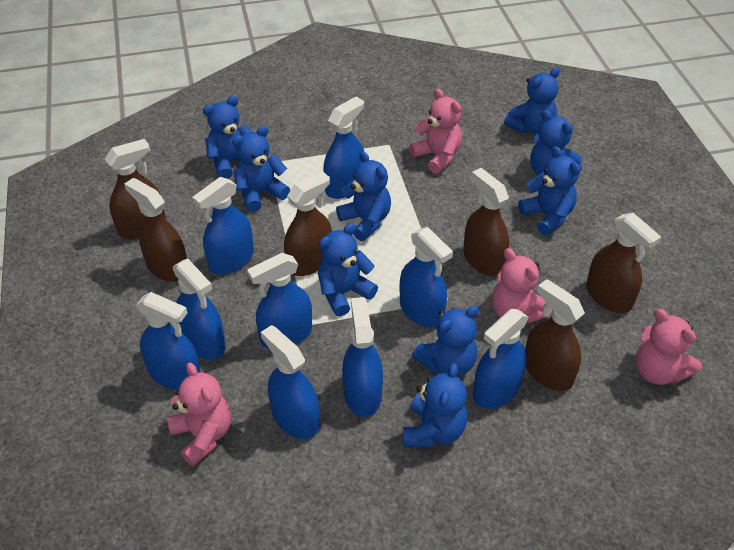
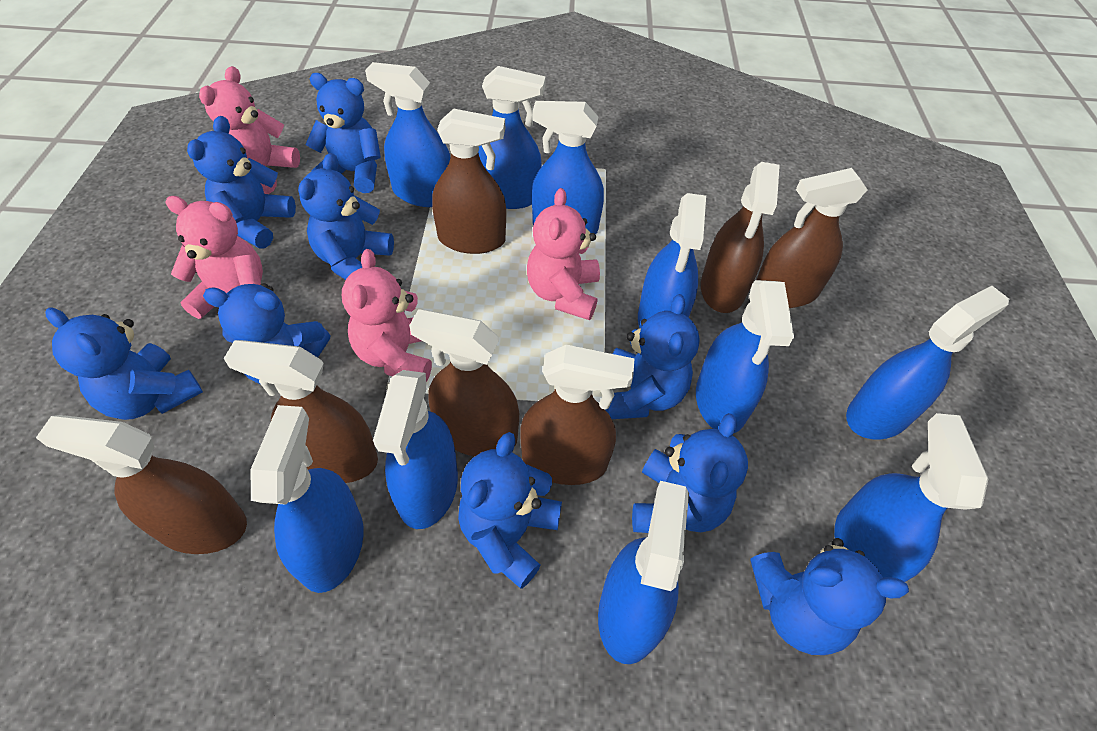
blue spray bottle: [136,292,200,390] [173,259,226,360] [192,177,254,274] [247,253,312,349] [261,325,320,439] [323,97,364,199] [342,297,383,417] [400,227,453,328] [473,309,529,409] = 9 -> [251,405,364,593] [365,62,451,207] [373,370,458,529] [478,66,546,209] [532,101,604,234] [598,481,689,664] [638,193,706,328] [696,280,794,434] [834,413,988,582] [846,286,1009,440] = 10
brown spray bottle: [105,139,166,239] [124,178,187,282] [284,171,332,276] [463,168,509,276] [525,279,585,391] [586,213,661,313] = 6 -> [36,415,247,554] [224,340,378,483] [409,309,519,457] [432,109,506,254] [520,345,634,485] [701,162,780,313] [757,168,868,308] = 7

